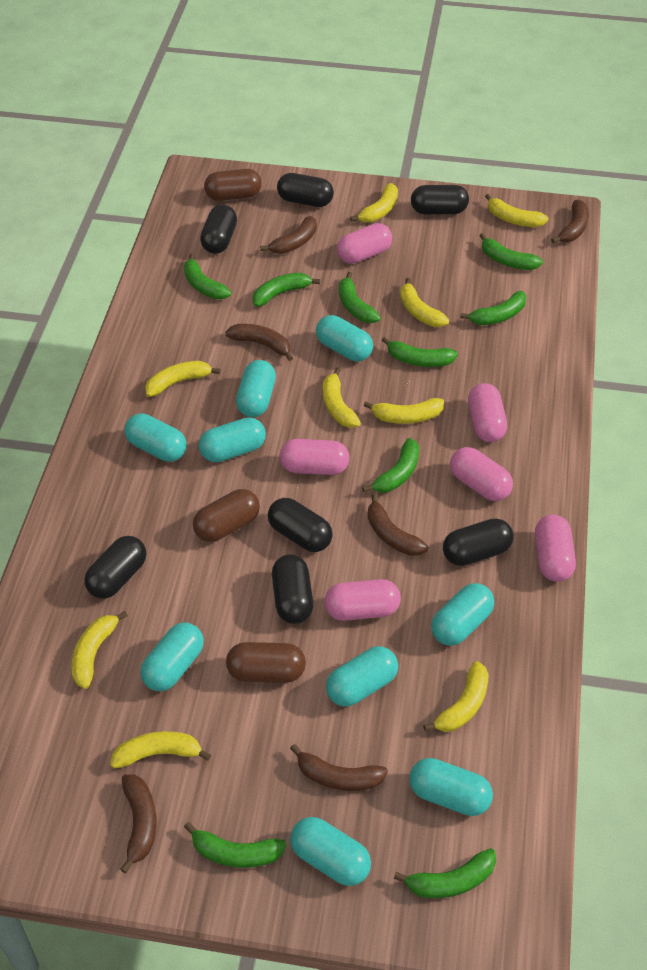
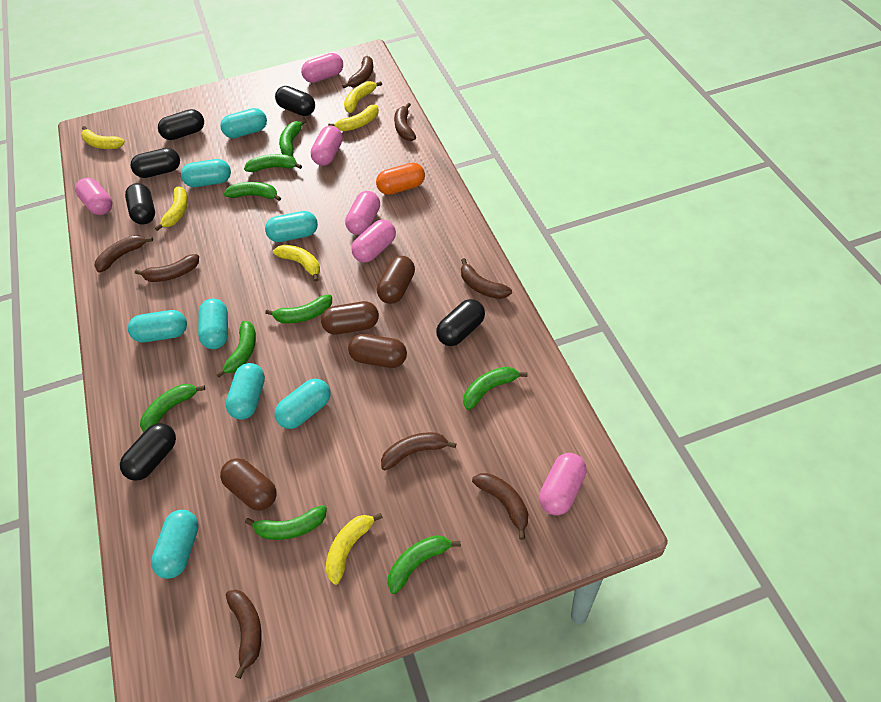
black capsule: [84,536,146,599] [200,205,237,254] [268,498,333,552] [272,554,313,624] [277,173,334,207] [411,185,469,214] [443,518,513,566] = 7 -> [120,423,176,481] [125,183,155,225] [131,148,180,178] [158,109,204,140] [275,86,315,116] [436,299,485,346] = 6
brown banana: [120,774,157,873] [225,324,293,361] [260,216,317,254] [290,744,388,791] [368,494,428,556] [551,200,589,243] = 6 -> [94,235,153,273] [135,254,199,282] [226,590,262,679] [342,56,373,88] [381,432,457,470] [394,103,416,141] [461,258,512,299] [472,473,528,540] = 8
brown capsule: [193,489,260,542] [204,169,262,201] [226,642,306,683] = 3 -> [220,458,277,511] [321,301,379,335] [348,334,407,368] [377,256,415,304] = 4
orange capsule: none = 0 -> [376,162,425,195] = 1
turquoise capsule: [124,413,187,462] [140,623,204,691] [199,417,266,462] [236,360,276,417] [290,817,371,886] [316,315,373,362] [326,646,398,707] [409,758,493,816] [431,583,494,646] = 9 -> [128,310,187,342] [151,510,199,579] [181,159,231,187] [198,298,228,349] [220,108,267,138] [226,363,265,420] [265,211,318,242] [274,379,331,429] = 8
yellow banana: [71,611,128,689] [110,731,211,769] [145,361,221,397] [323,367,361,428] [350,183,398,222] [364,398,444,424] [400,278,449,327] [423,661,489,732] [485,194,548,227] = 9 -> [81,126,125,149] [155,187,188,231] [273,244,320,282] [325,513,383,585] [328,104,379,131] [344,81,382,113] = 6

